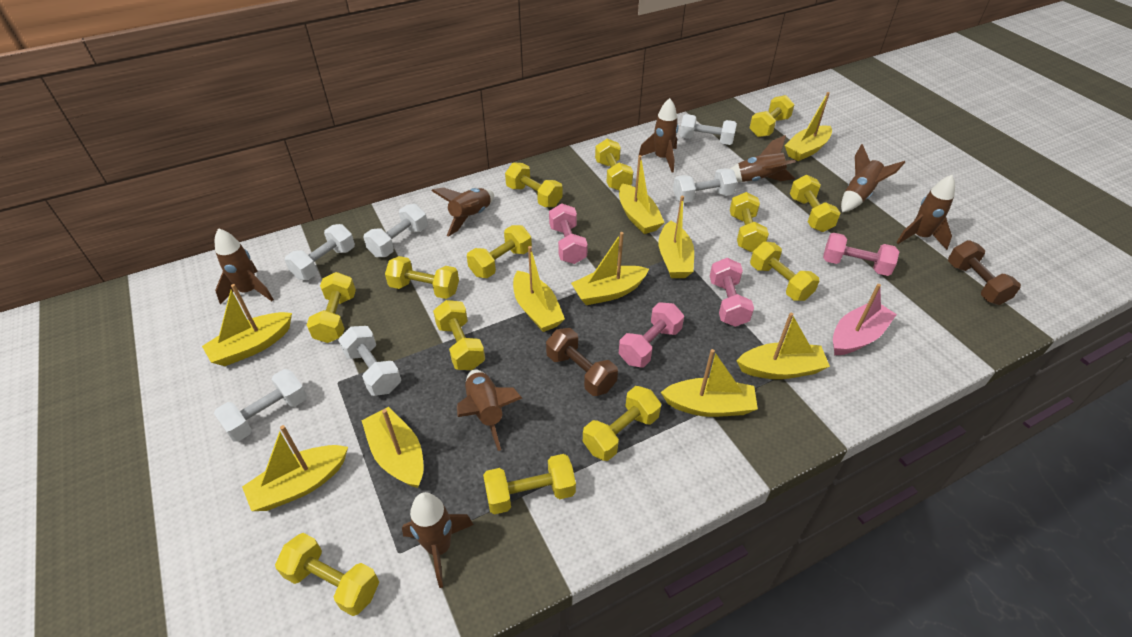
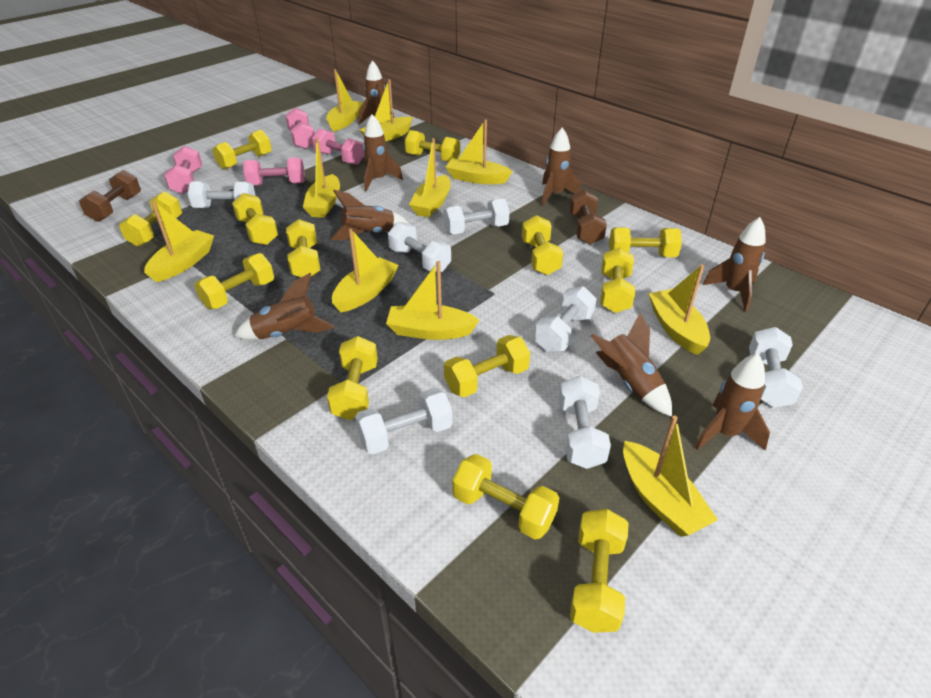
pink boat: [833,284,897,355] = 1 -> none = 0
white dumbbell: [214,369,307,442] [285,224,355,280] [338,326,401,396] [363,204,428,257] [673,168,737,203] [680,114,737,145] = 6 -> [187,182,256,208] [355,388,453,455] [388,222,451,272] [443,198,510,234] [534,286,597,352] [558,376,611,469] [749,327,803,408] = 7

